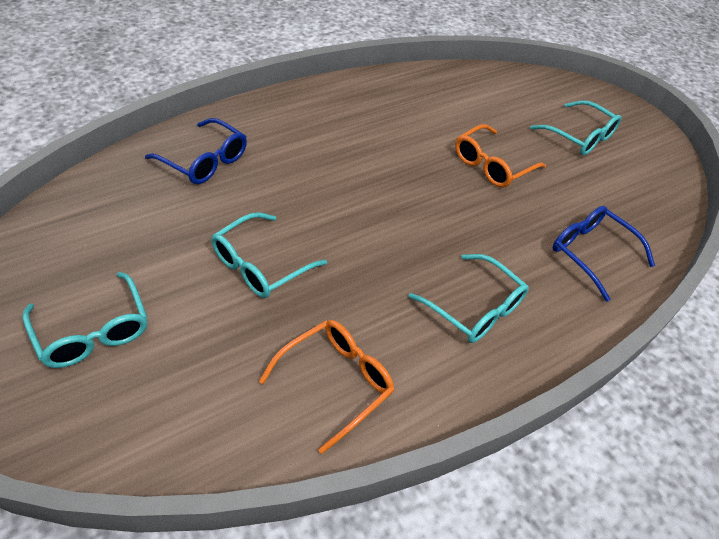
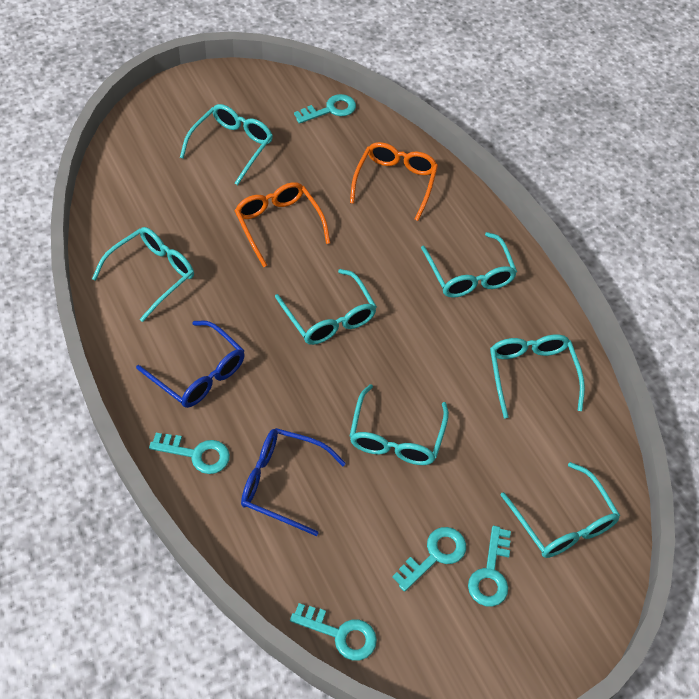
turquoise glasses: [23,272,148,368] [211,212,327,298] [409,254,529,343] [530,100,622,155] = 4 -> [92,227,194,322] [180,104,273,185] [275,269,377,345] [350,384,449,465] [421,232,517,298] [490,334,585,418] [501,462,620,558] = 7
turquoise key: none = 0 -> [149,433,230,474] [290,603,377,661] [294,94,356,124] [392,527,466,592] [468,526,511,607] = 5

